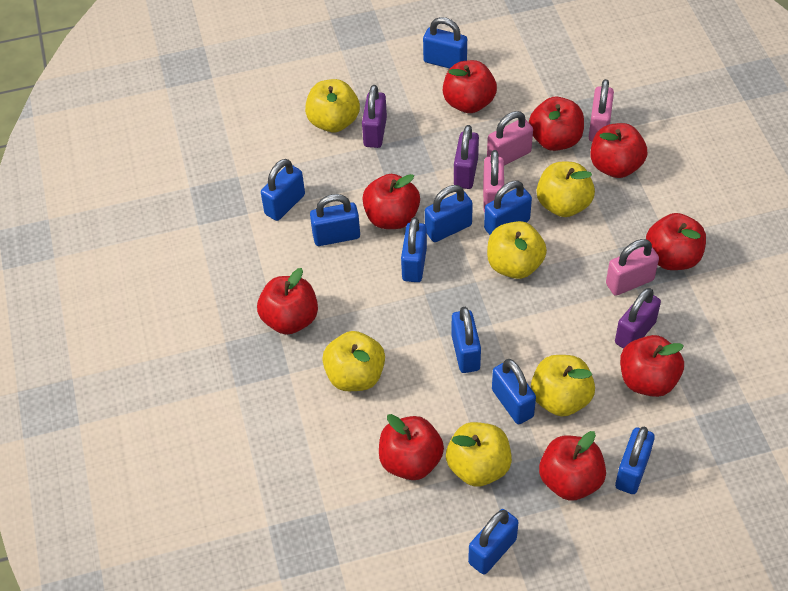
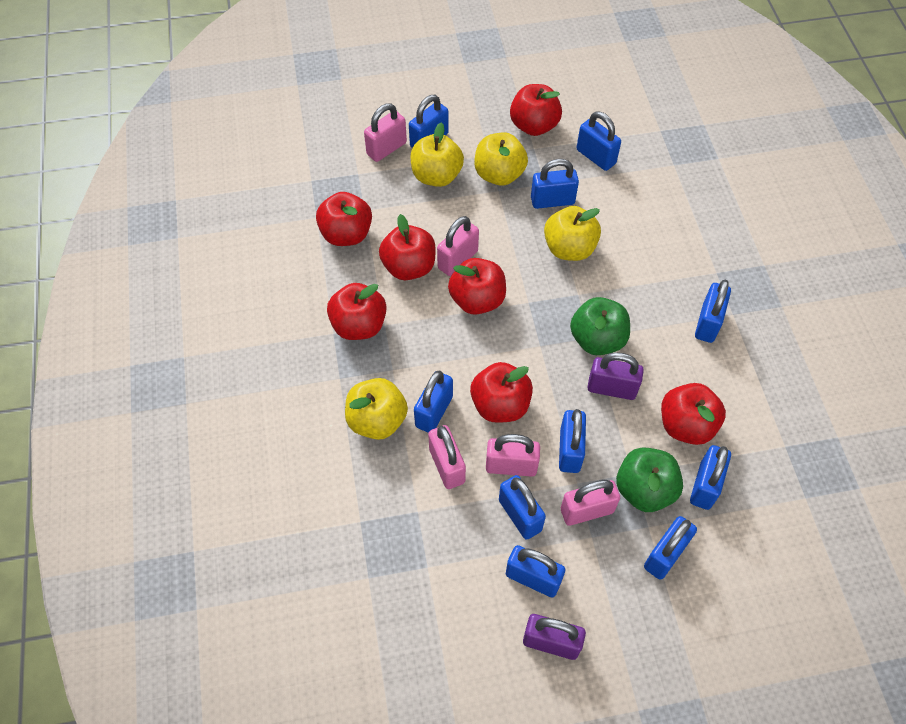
green apple: none = 0 -> [570,297,630,355] [616,447,683,512] = 2
pink padlock: [483,150,504,213] [487,111,533,166] [589,79,614,141] [606,239,659,296] = 4 -> [364,103,407,162] [428,425,466,489] [437,216,479,276] [486,434,540,477] [561,480,620,526] = 5
purple padlock: [362,85,387,148] [454,125,479,189] [615,288,661,349] = 3 -> [523,614,586,660] [588,352,644,400] = 2
red apple: [257,268,318,335] [362,174,420,229] [379,414,444,480] [443,60,497,113] [529,97,584,151] [539,431,606,501] [590,123,648,178] [620,335,684,397] [646,213,706,270] = 9 -> [316,192,372,246] [327,283,387,340] [379,214,436,280] [448,258,506,315] [470,362,533,423] [510,84,562,136] [661,383,726,445] = 7
yellow apple: [305,79,360,132] [322,331,385,391] [446,422,512,487] [487,221,547,279] [531,355,595,417] [537,162,595,217] = 6 -> [345,378,408,440] [410,123,464,187] [474,132,528,186] [544,206,601,261] = 4

